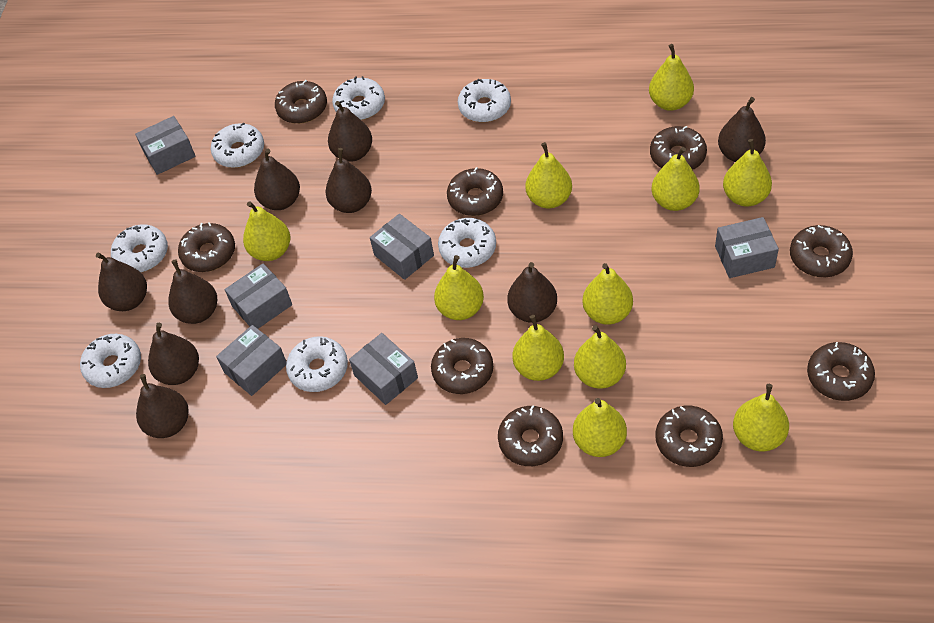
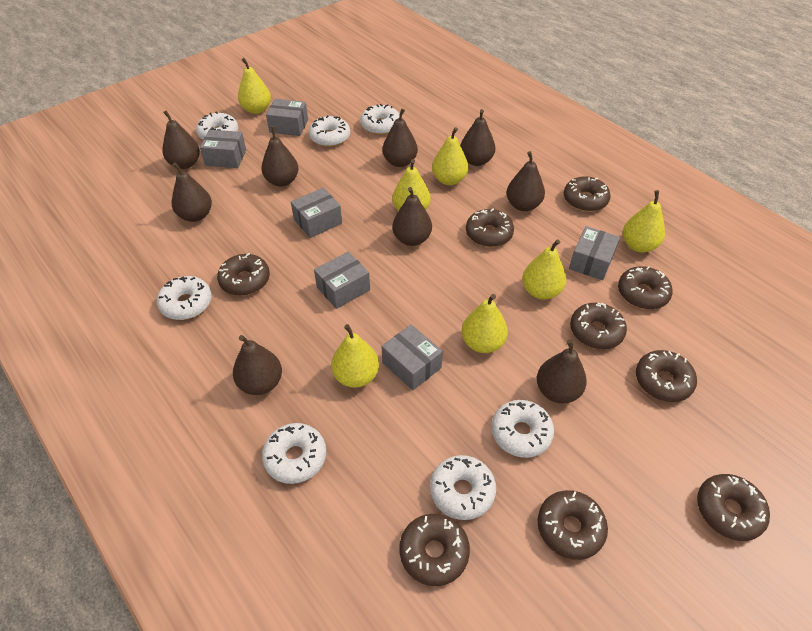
yellow pear: [243,201,290,261] [434,255,484,320] [513,315,564,381] [525,142,572,208] [573,398,627,457] [574,325,626,389] [583,263,633,325] [649,44,694,111] [652,147,700,211] [723,139,772,206] [733,384,789,451] = 11 -> [238,58,271,114] [331,324,379,388] [392,159,431,211] [432,127,468,185] [462,294,508,353] [522,239,566,300] [623,190,665,252] = 7

